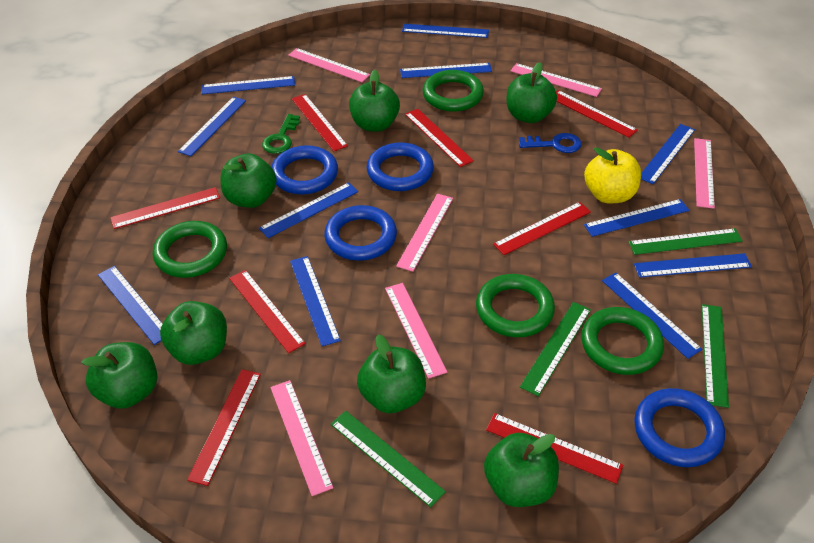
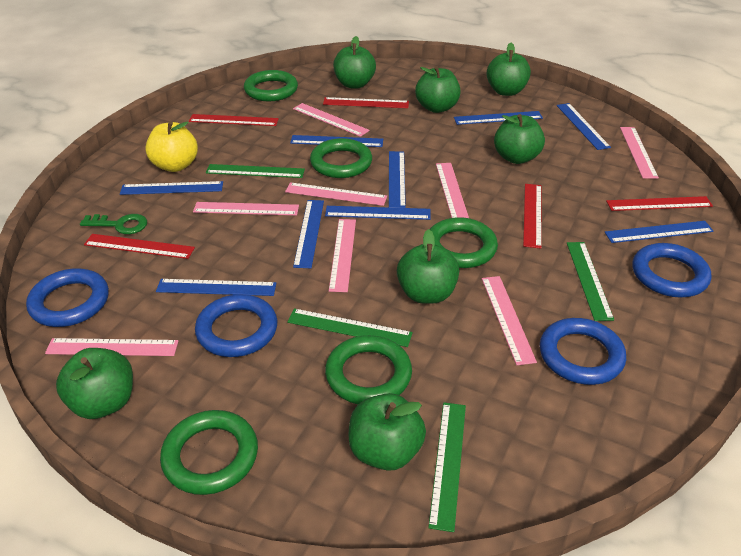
blue key: [519,133,581,153] = 1 -> none = 0
blue ruler: [98,266,163,345] [178,96,246,156] [202,76,295,94] [259,182,358,238] [290,256,341,346] [400,63,492,78] [402,24,489,38] [584,199,689,237] [602,272,702,359] [634,253,752,278] [641,124,695,184] = 11 -> [120,181,223,195] [156,279,276,296] [290,135,383,147] [293,200,324,268] [325,206,431,220] [389,151,406,208] [454,111,543,125] [557,103,611,150] [605,221,713,243] = 9
green ring: [153,221,227,278] [423,70,484,112] [476,274,555,337] [581,307,664,375] = 4 -> [160,410,258,495] [244,70,298,102] [310,138,372,178] [325,335,412,404] [429,217,498,268] = 5
pink ruler: [270,380,333,496] [288,48,370,82] [385,283,447,379] [396,194,453,272] [511,63,602,97] [694,138,715,209] = 6 -> [45,338,178,356] [193,202,299,215] [285,183,387,206] [293,103,370,137] [329,219,356,292] [436,163,469,218] [482,276,537,365] [620,127,659,179] = 8
red ruler: [110,187,220,229] [187,369,261,486] [229,270,306,353] [292,94,348,151] [405,109,474,167] [486,413,623,484] [493,202,591,255] [556,90,638,138] = 8 -> [84,234,195,259] [189,114,279,126] [323,97,409,108] [523,184,542,248] [606,196,713,211] = 5

